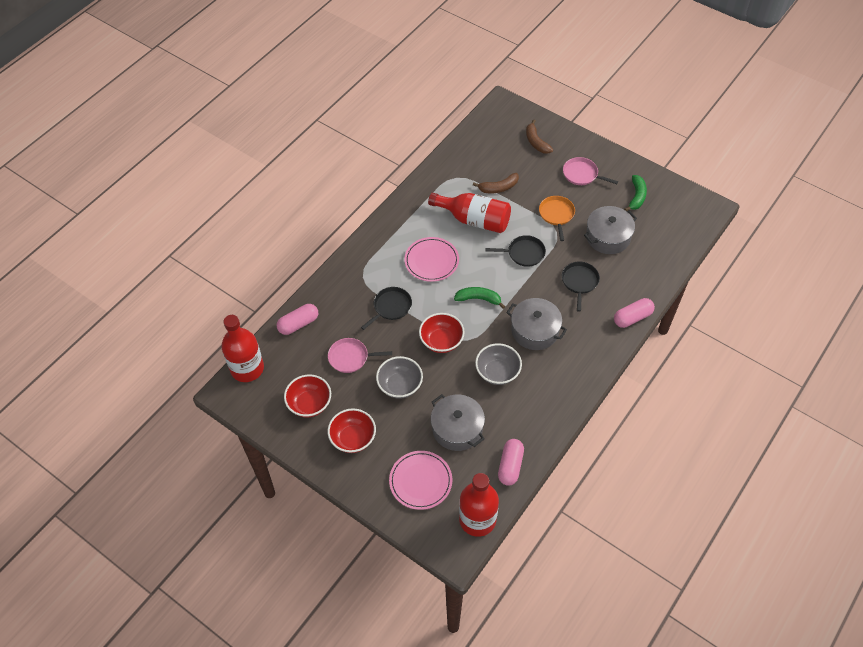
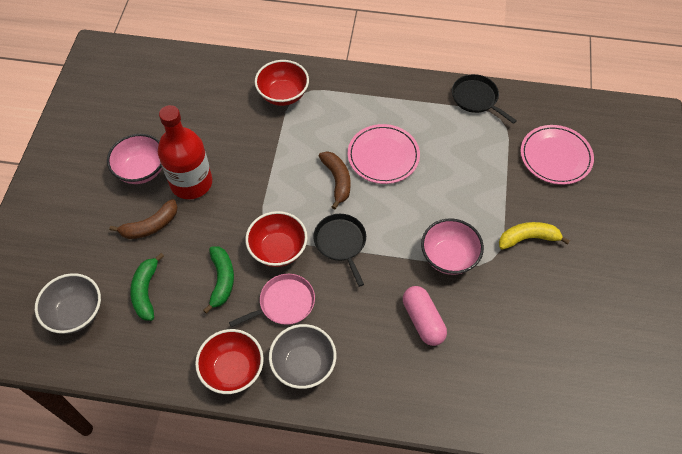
black pan: [361,287,412,330] [485,235,546,267] [562,261,600,312] = 3 -> [313,214,366,287] [452,74,517,124] = 2
grey pot: [431,394,485,451] [506,298,567,350] [584,206,637,254] = 3 -> none = 0
orange pan: [539,196,575,241] = 1 -> none = 0
pink bowl: none = 0 -> [107,134,162,184] [421,218,484,275] = 2
pink capsule: [277,304,318,335] [498,439,524,485] [614,298,655,328] = 3 -> [403,286,447,346] = 1
pink pan: [328,338,392,373] [563,157,618,185] = 2 -> [229,274,315,327] = 1
red bottle: [221,315,264,382] [428,193,511,233] [459,473,499,537] = 3 -> [158,105,212,199] = 1
yellow banana: none = 0 -> [499,222,570,250] = 1

